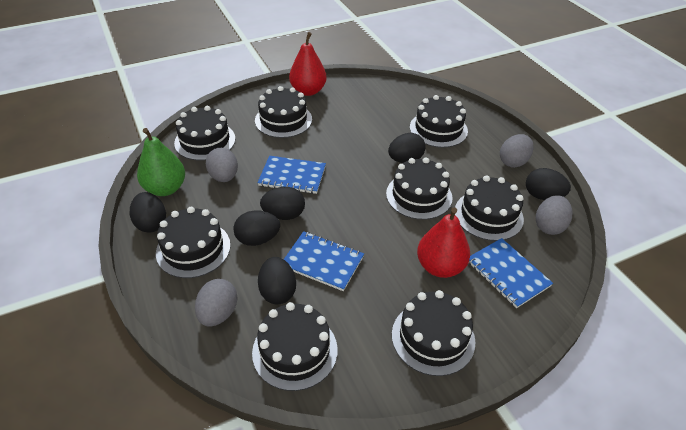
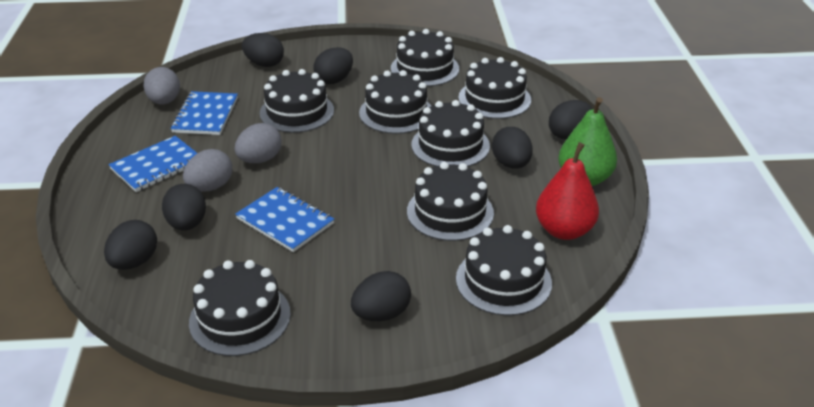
black egg: [130,192,166,233] [233,211,280,246] [258,257,296,304] [260,187,305,220] [388,133,426,163] [526,168,571,200] = 6 -> [104,220,157,270] [162,184,206,231] [242,33,284,67] [314,47,353,84] [351,271,411,321] [492,127,533,169] [549,100,592,139] = 7
grey egg: [195,279,238,327] [206,148,238,182] [500,134,534,168] [536,195,572,235] = 4 -> [143,67,180,105] [183,149,232,192] [234,123,281,163] = 3
red pear: [289,32,327,96] [417,207,470,278] = 2 -> [536,142,599,240] = 1

